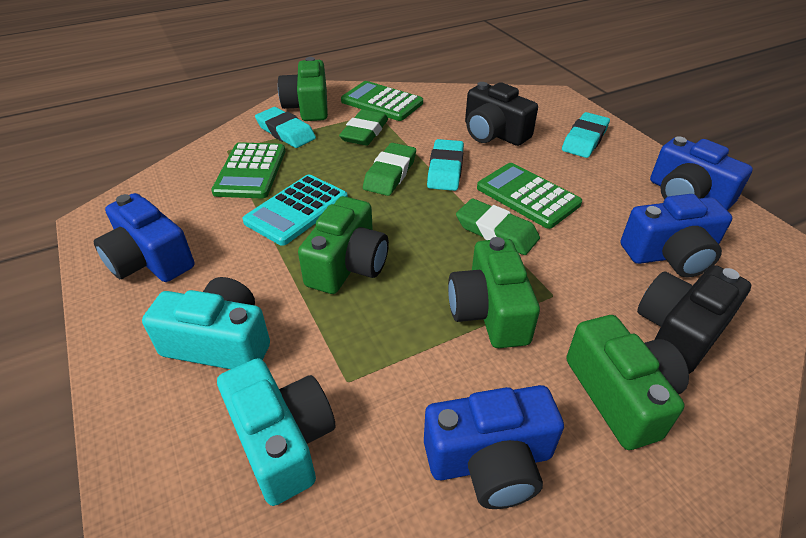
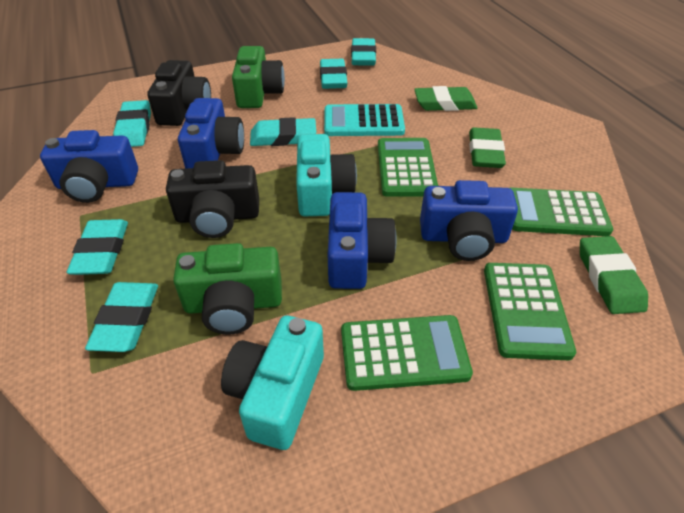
green calculator: [211,142,285,198] [341,81,423,121] [477,163,582,229] = 3 -> [341,315,473,391] [378,138,438,197] [484,263,576,360] [510,188,613,236] = 4
green camera: [278,57,328,121] [298,196,389,294] [448,237,540,348] [566,315,689,450] = 4 -> [173,243,282,334] [232,46,285,108] = 2
turquoise eraser: [255,107,316,148] [427,139,464,191] [562,112,610,158] = 3 -> [67,219,128,275] [85,282,158,352] [113,100,151,147] [250,117,316,146] [320,59,347,89] [351,38,376,66] = 6

